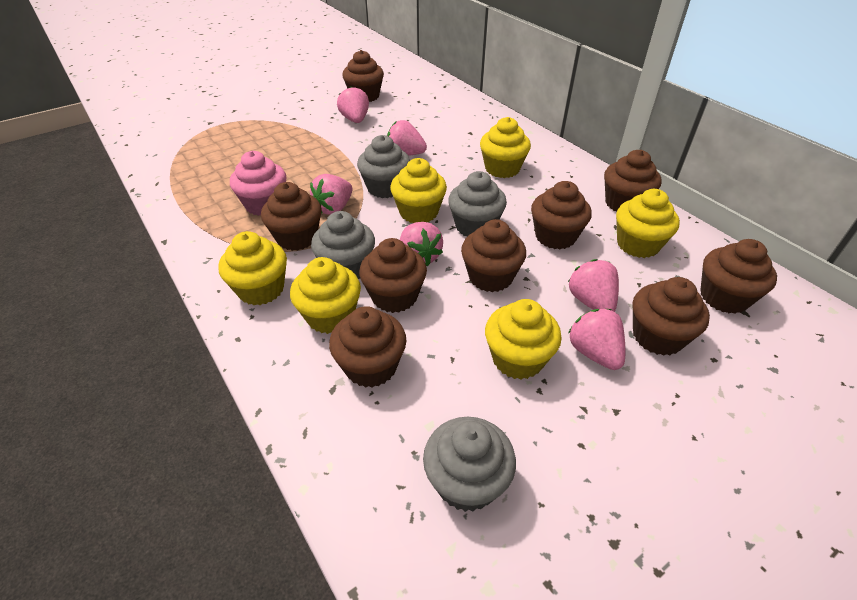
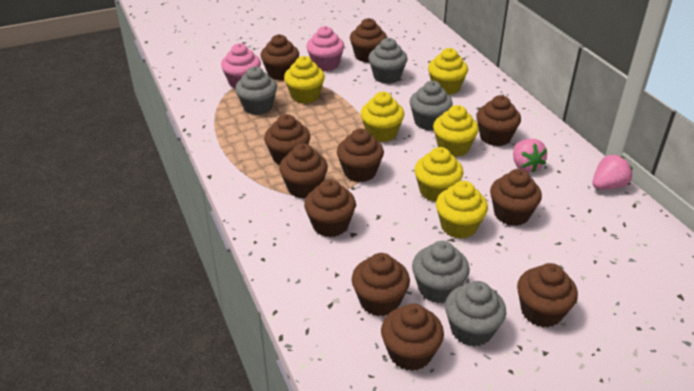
brown cupcake: [261,182,321,251] [329,306,406,388] [342,50,384,102] [359,238,427,313] [461,219,526,292] [531,181,592,249] [604,150,662,212] [632,277,710,356] [700,239,777,314] = 9 -> [261,34,299,80] [264,114,310,165] [279,144,328,199] [304,179,356,237] [337,128,384,182] [350,18,387,62] [352,253,410,316] [381,303,444,371] [476,95,521,146] [490,169,542,226] [517,263,578,327] = 11
grey cupcake: [311,211,375,279] [357,135,410,198] [423,417,516,512] [448,171,507,236] = 4 -> [235,67,277,115] [368,38,408,84] [410,81,453,131] [412,241,470,303] [445,281,506,347] = 5
pink cupcake: [230,151,286,216] = 1 -> [221,43,261,88] [306,26,344,71] = 2
pink strawberry: [310,174,353,215] [337,86,369,123] [387,120,427,156] [400,222,443,266] [568,259,619,312] [568,309,625,370] = 6 -> [513,139,547,172] [593,155,633,189] = 2

